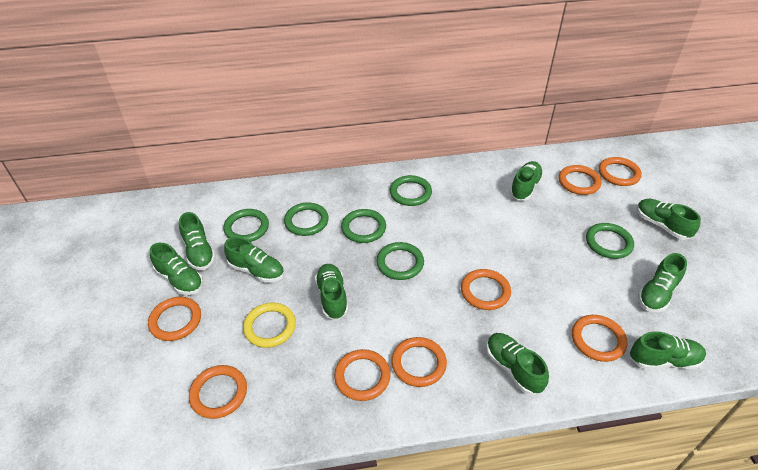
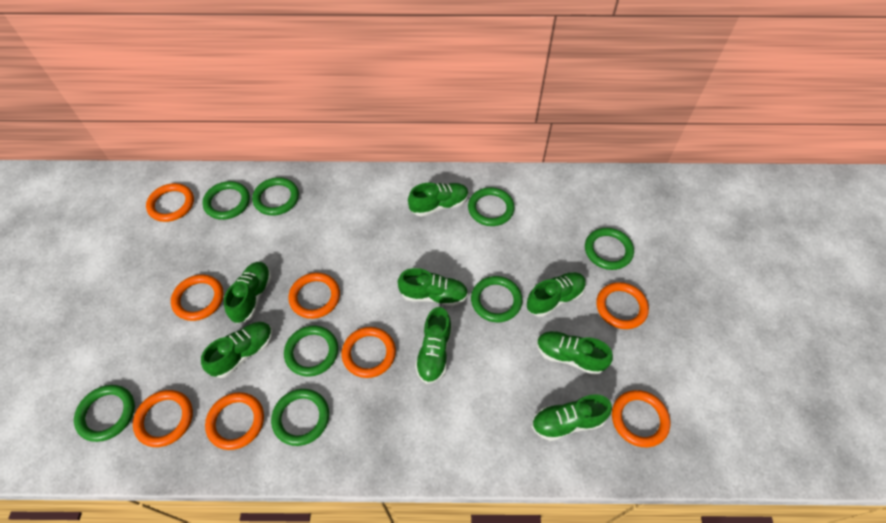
green ring: [223,209,269,242] [284,202,329,236] [341,209,386,243] [376,242,424,280] [390,175,432,206] [586,223,634,259] = 6 -> [74,385,135,442] [202,181,250,220] [252,177,299,216] [271,389,329,446] [284,326,338,377] [468,187,515,226] [471,276,522,322] [585,228,634,270] = 8
green shoe: [150,243,203,295] [179,212,216,270] [224,237,284,283] [315,264,348,320] [486,333,549,395] [510,161,544,201] [630,331,706,369] [637,199,701,240] [638,253,687,312] = 9 -> [201,322,273,378] [224,262,272,324] [398,268,468,307] [408,183,469,217] [415,307,452,384] [526,272,586,317] [532,394,612,441] [537,331,613,375] = 8
yellow ring: [243,302,296,348] = 1 -> none = 0

